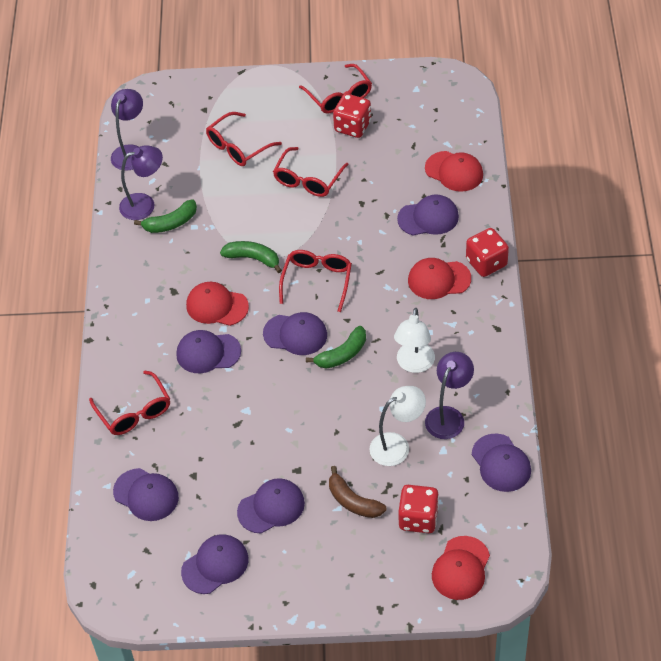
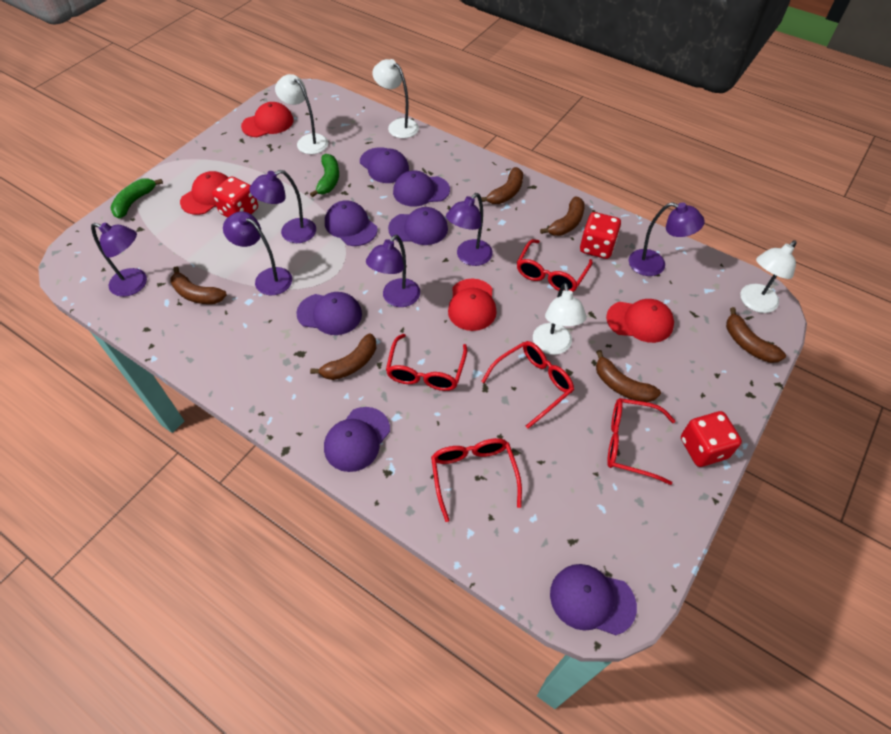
brown banana: [329,466,387,518] = 1 -> [170,266,227,304] [310,333,376,380] [481,167,523,204] [540,196,585,236] [596,350,661,402] [726,307,786,363] = 6
green banana: [134,199,197,233] [220,241,282,273] [306,326,366,369] = 3 -> [110,178,163,219] [310,154,339,197] = 2
purple lamp: [111,89,143,171] [119,145,163,220] [425,352,474,439] = 3 -> [91,222,147,297] [223,212,292,295] [249,170,316,243] [366,235,420,307] [446,193,493,266] [629,202,705,276] = 6
white lamp: [369,386,426,466] [394,308,435,373] = 2 -> [275,74,328,154] [372,59,419,138] [533,283,587,355] [740,240,797,313] = 4

